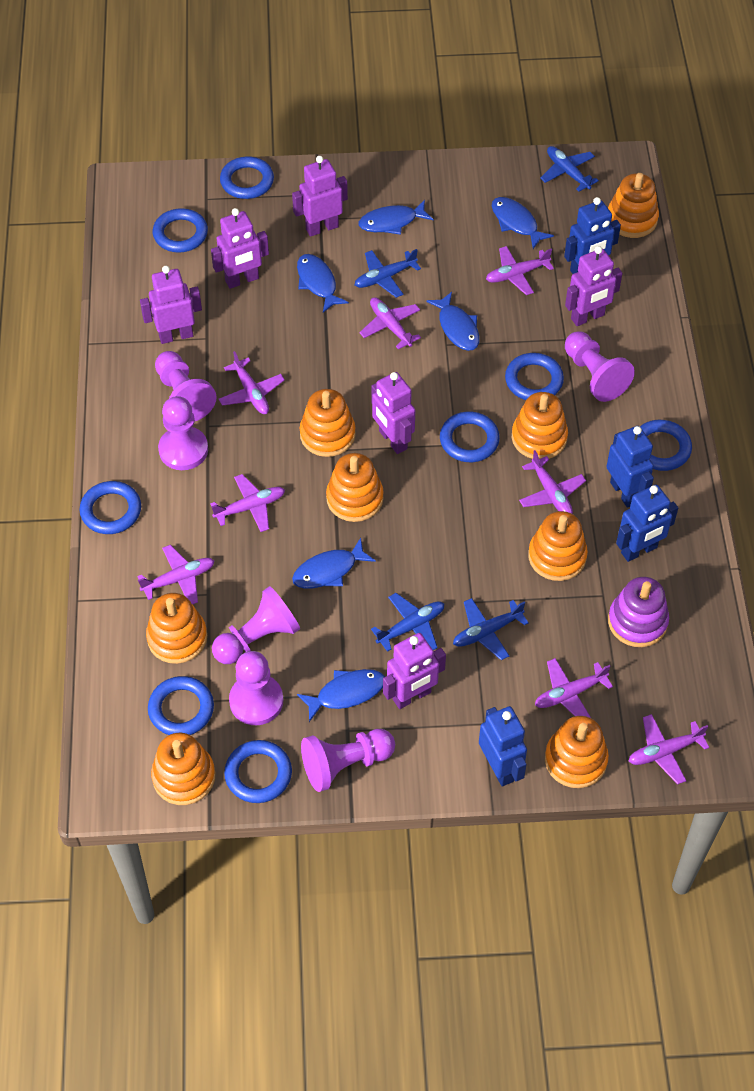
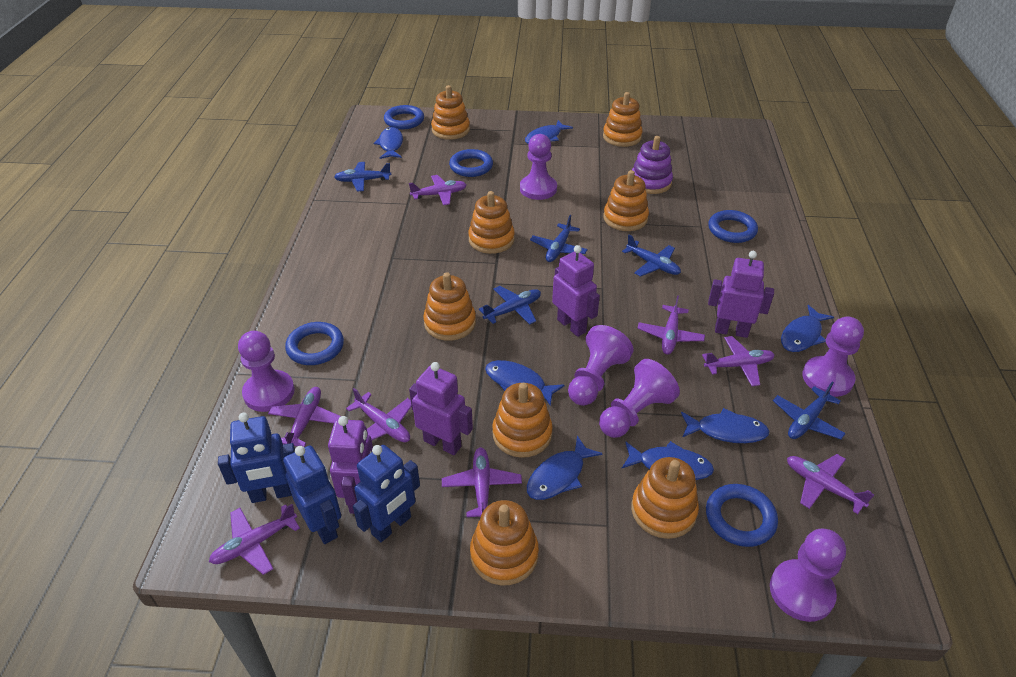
blue fish: [292,538,376,589] [297,254,349,313] [297,669,385,722] [359,200,433,235] [426,292,480,351] [492,197,554,249] = 6 -> [374,127,403,159] [485,360,565,406] [525,120,573,144] [527,436,603,500] [621,441,714,480] [681,408,770,443] [781,305,834,352] = 7
blue plane: [354,249,421,298] [371,593,444,652] [453,598,529,660] [540,146,599,192] = 4 -> [334,162,391,191] [479,286,541,325] [530,215,588,262] [622,235,681,277] [773,381,846,439] = 5
blue ring: [79,481,141,534] [148,676,214,735] [153,208,208,253] [220,156,274,199] [224,740,292,803] [440,412,500,462] [505,353,564,400] [640,420,692,471] = 8 -> [285,322,344,365] [384,105,424,129] [449,149,493,177] [706,484,778,547] [708,210,758,243] = 5
blue robot: [479,706,527,786] [564,197,621,274] [606,426,654,508] [616,485,678,562] = 4 -> [218,413,295,503] [283,445,341,544] [353,445,420,542] = 3
purple robot: [140,266,202,344] [211,208,269,289] [292,156,348,237] [371,372,415,454] [383,633,446,709] [565,246,622,326] = 6 -> [328,416,373,514] [409,362,473,455] [552,245,600,337] [708,251,774,338] = 4

